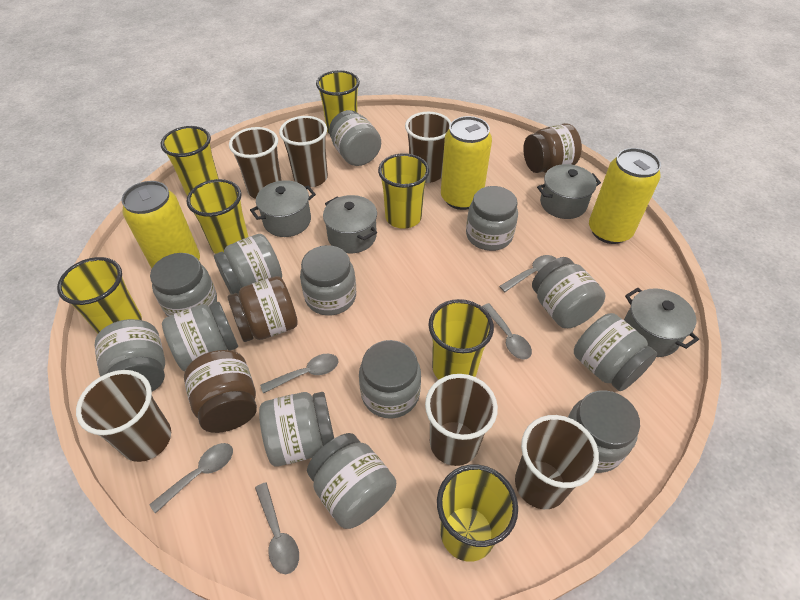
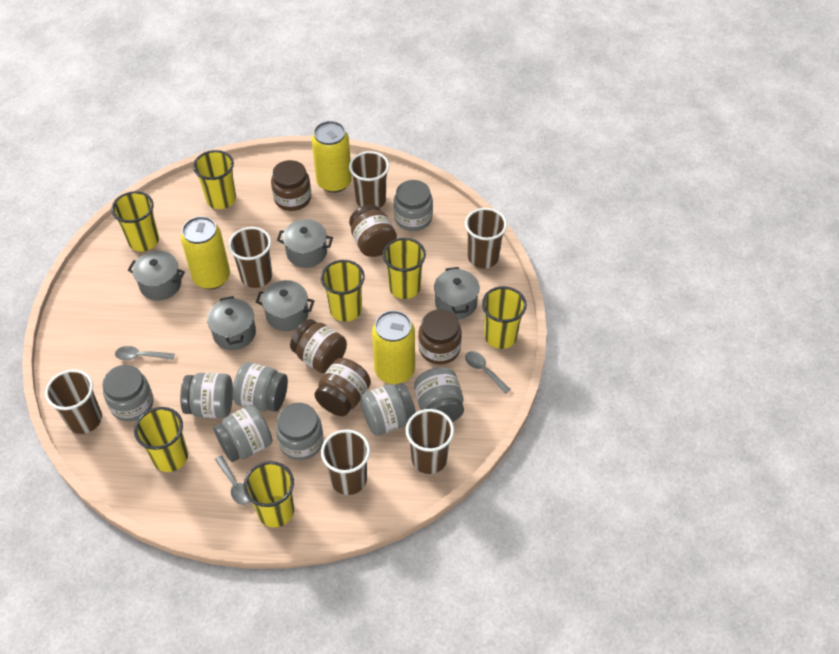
brown jar: [184,350,257,433] [227,276,298,342] [523,123,582,173] = 3 -> [271,160,311,211] [290,319,347,373] [314,358,371,416] [349,205,397,257] [418,309,462,365] = 5
grey jar: [95,319,165,391] [150,253,217,317] [162,302,238,371] [214,234,282,295] [259,392,334,467] [300,245,356,316] [307,433,396,529] [329,110,381,166] [359,340,421,418] [466,186,518,251] [532,257,606,328] [568,390,640,473] [574,313,657,391] = 13 -> [102,365,154,421] [180,373,233,418] [214,405,273,462] [232,362,288,412] [276,403,324,460] [360,383,416,436] [393,180,433,231] [414,367,464,422] = 8
grey pot: [250,180,316,237] [323,195,377,253] [537,164,601,219] [624,288,699,357] = 4 -> [128,251,185,300] [207,296,256,350] [256,280,314,331] [277,219,333,268] [434,267,480,320] = 5
grey spoon: [149,443,233,514] [255,482,299,574] [260,354,338,393] [482,303,532,360] [499,255,556,292] = 5 -> [115,346,175,360] [215,455,250,505] [465,351,511,394] = 3

